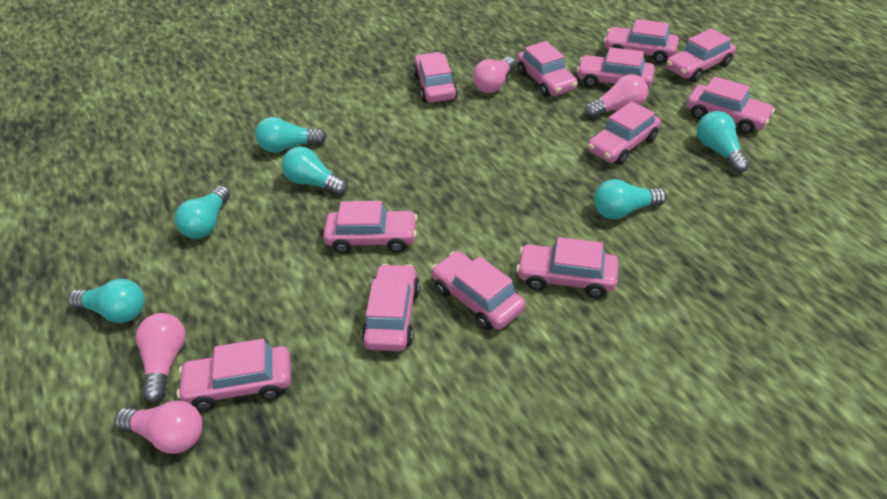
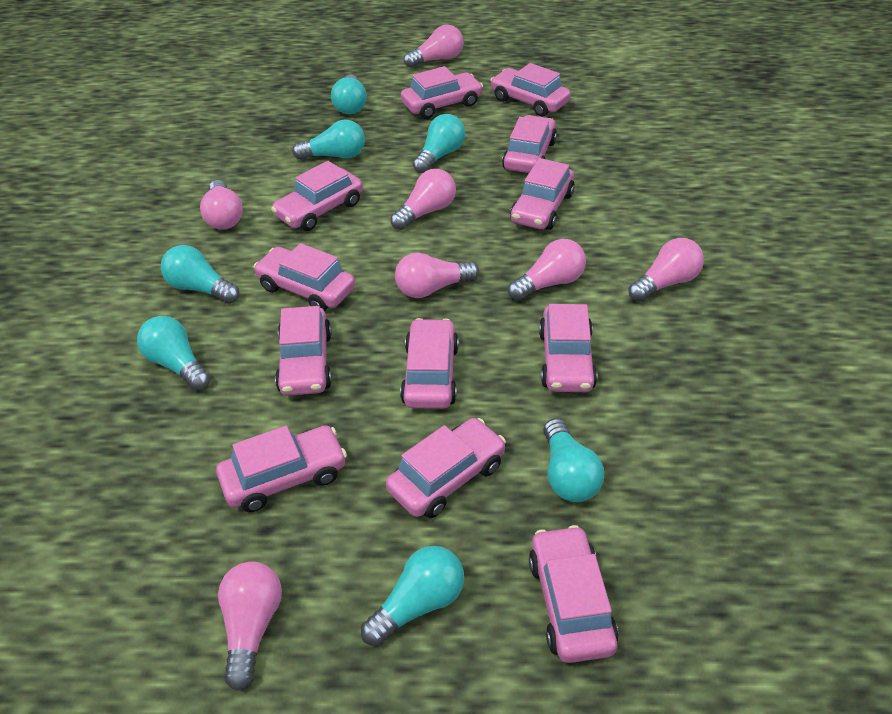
pink light bulb: [114,401,203,454] [136,313,185,403] [473,57,516,93] [585,74,648,118] = 4 -> [200,180,243,230] [218,562,282,691] [390,169,456,230] [395,253,479,298] [404,25,464,68] [508,239,586,301] [628,238,704,302] = 7
turquoise light bulb: [68,279,145,323] [175,186,230,239] [255,117,327,153] [282,146,348,195] [594,179,667,219] [697,111,750,172] = 6 -> [137,316,210,391] [161,245,239,304] [292,120,365,160] [331,74,367,114] [361,546,464,646] [413,114,466,174] [543,418,604,502] = 7

